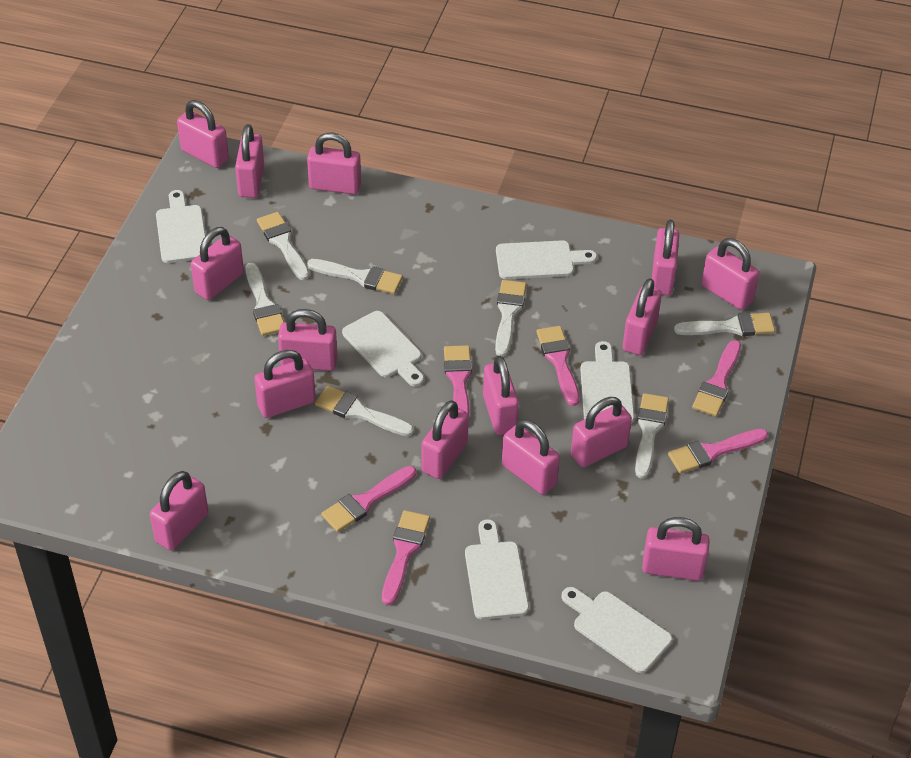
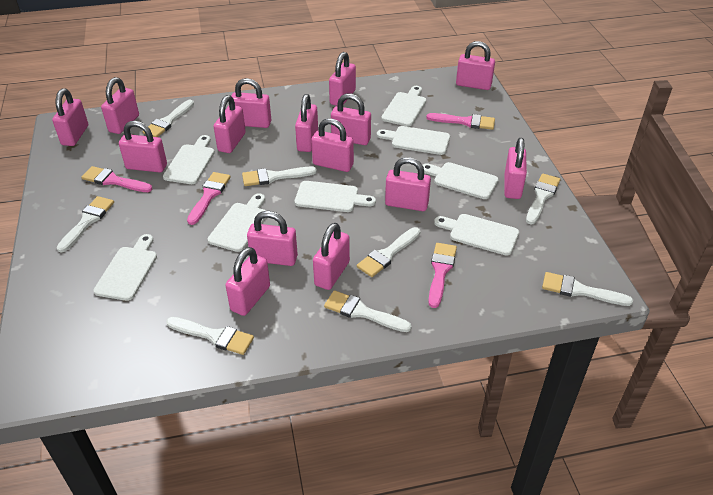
pink brush: [321,466,416,532] [382,510,430,605] [444,345,472,415] [537,326,579,406] [668,429,768,473] [692,340,741,416] = 6 -> [81,166,153,192] [187,172,230,225] [426,113,495,130] [428,243,457,308] = 4
white brush: [245,263,284,336] [257,212,310,280] [307,259,403,294] [315,386,414,436] [495,280,526,357] [635,393,669,479] [674,312,775,336] = 7 -> [57,196,114,253] [143,100,194,137] [166,317,254,355] [242,167,317,186] [324,290,412,332] [357,227,420,277] [526,174,560,224] [542,272,633,306] = 8
white cutting board: [156,190,206,263] [342,311,424,387] [465,519,529,620] [496,240,597,279] [561,587,672,673] [580,341,634,424] = 6 -> [94,234,157,301] [163,135,215,184] [208,193,266,252] [294,181,376,212] [377,126,450,155] [381,86,426,127] [423,162,499,199] [434,214,519,256] = 8

